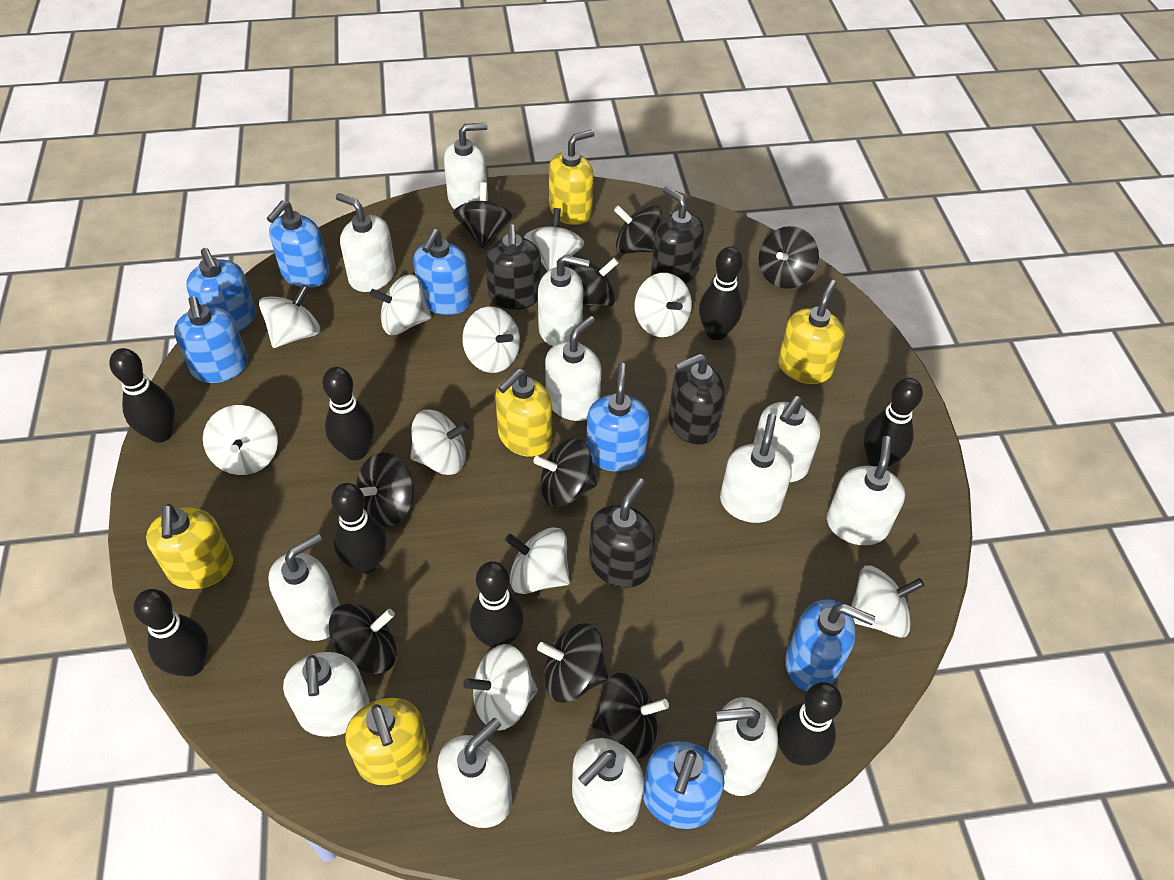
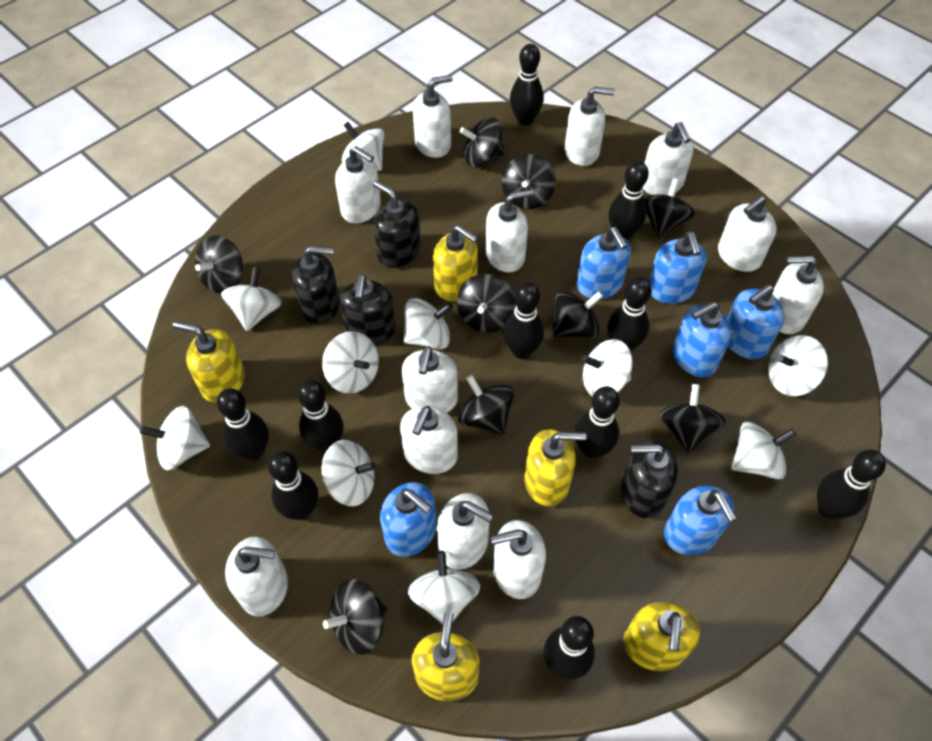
black bowling pin: [109,348,175,443] [134,589,208,677] [322,367,374,460] [331,483,386,574] [470,561,524,648] [699,247,743,340] [777,682,842,766] [864,378,923,467] = 8 -> [217,388,269,461] [268,451,319,520] [297,380,344,452] [503,282,544,359] [510,44,544,126] [544,616,595,680] [575,386,620,459] [607,277,651,351] [609,161,649,240] [817,450,886,519] = 10
blue soap dispenser: [174,296,248,383] [186,248,256,331] [267,201,330,288] [414,229,471,315] [586,363,650,472] [643,741,725,829] [785,599,875,691] = 7 -> [380,482,436,557] [576,227,631,299] [648,232,707,304] [664,486,737,555] [673,302,731,377] [727,285,785,359] = 6

